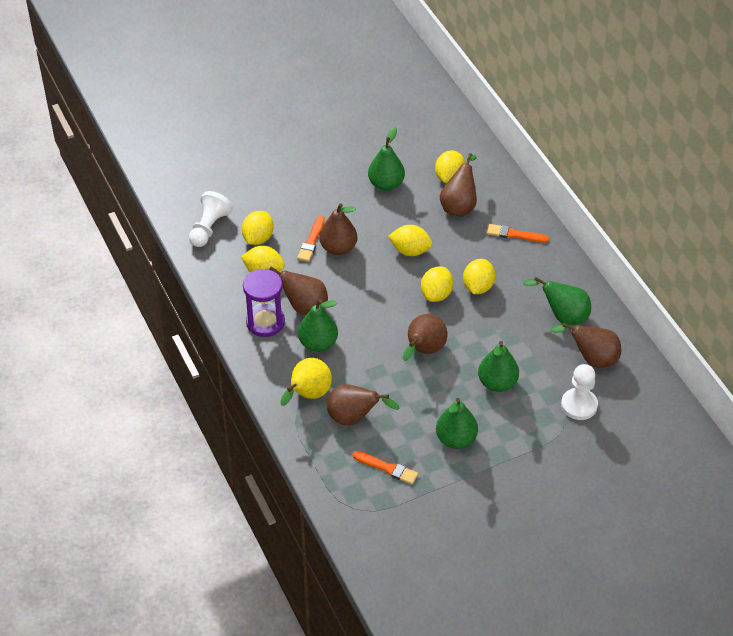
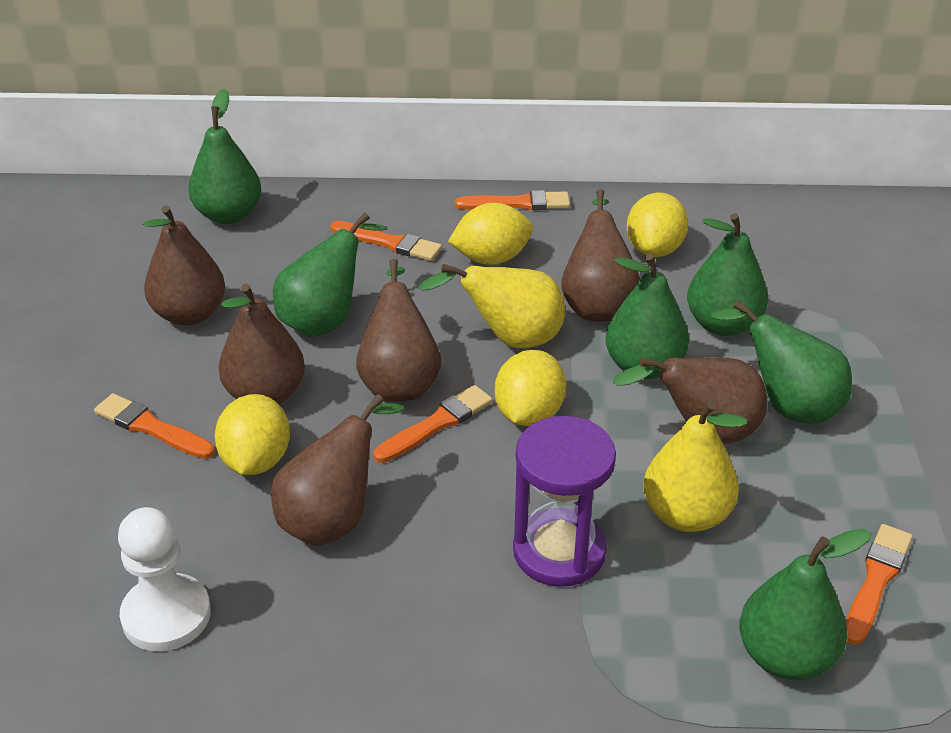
green pear: [298,299,338,352] [368,127,405,191] [436,398,478,449] [478,341,519,392] [523,277,591,325] = 5 -> [188,89,261,224] [273,212,387,337] [605,254,689,379] [687,213,768,336] [711,300,852,424] [740,529,872,680] = 6
orange brush: [297,216,325,262] [353,451,418,485] [487,224,549,243] = 3 -> [94,393,215,459] [330,221,442,261] [373,385,493,463] [455,190,570,210] [846,524,913,645] = 5
white pawn: [189,191,233,247] [561,364,598,420] = 2 -> [118,507,211,651] = 1
yellow lemon: [241,246,285,272] [242,211,274,245] [388,225,433,256] [421,267,453,302] [435,150,465,183] [463,259,495,294] = 6 -> [215,394,290,475] [448,203,533,265] [495,350,566,426] [627,193,688,257] = 4
yellow pear: [280,358,332,406] = 1 -> [418,264,565,348] [643,401,747,532] = 2

